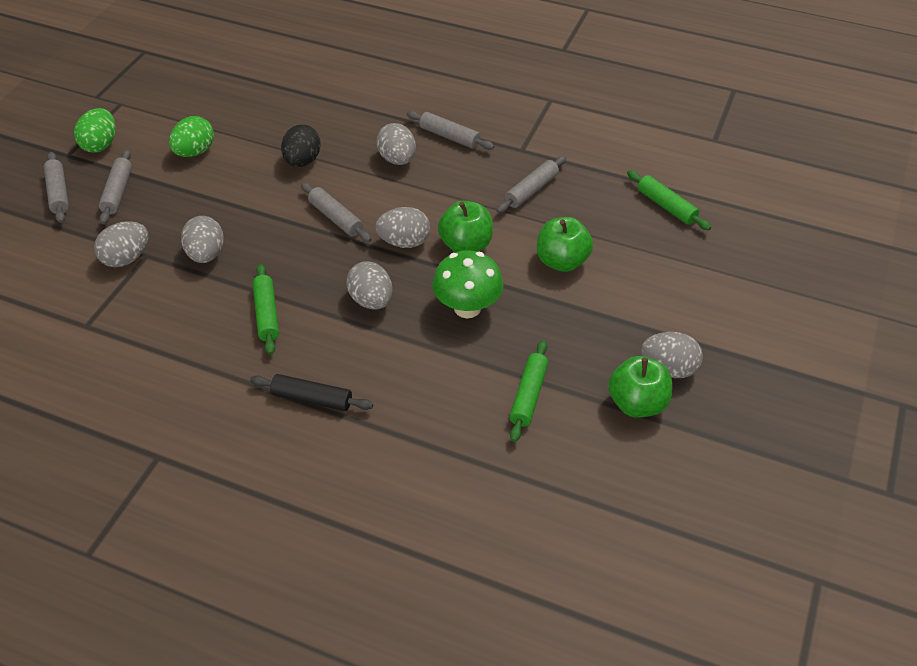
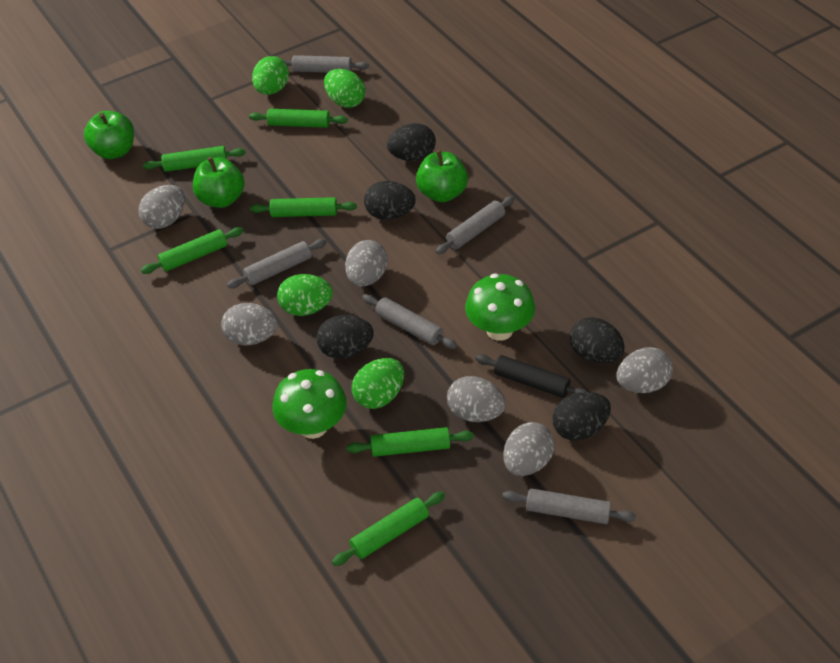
black egg: [281,125,321,167] = 1 -> [316,315,374,359] [364,181,416,220] [387,123,436,161] [552,392,611,441] [570,317,625,363] = 5
green egg: [74,108,116,152] [169,116,214,157] = 2 -> [252,56,289,95] [277,274,333,316] [324,69,365,108] [352,358,404,409] = 4
green mushroom: [432,250,503,318] = 1 -> [273,369,347,439] [465,274,535,341] = 2
green rolling pin: [253,264,279,355] [509,340,548,442] [627,170,711,230] = 3 -> [141,227,243,274] [143,146,245,172] [249,109,348,128] [250,197,357,217] [332,492,445,566] [347,427,474,457] = 6

